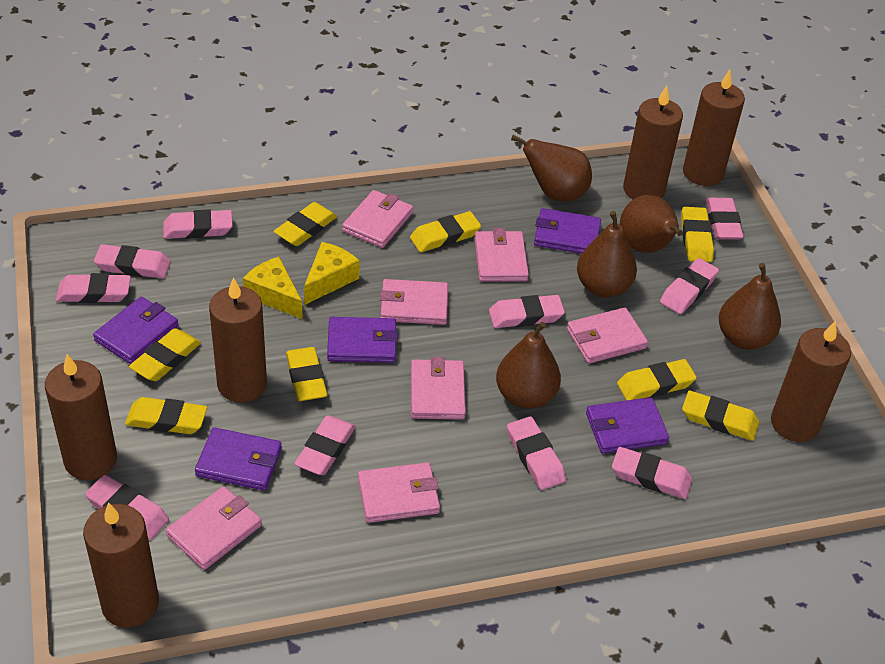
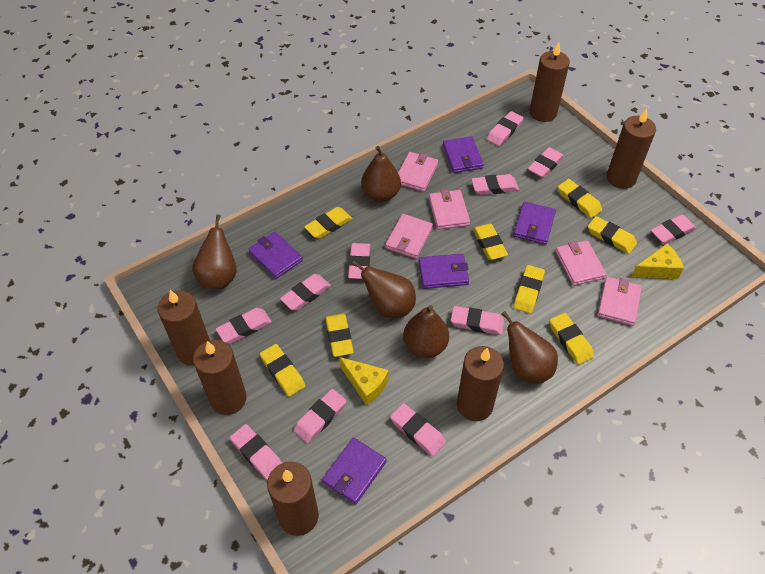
pink eraser: [56,273,131,303] [85,474,169,540] [94,244,171,279] [163,209,233,239] [294,416,356,475] [489,295,565,328] [507,417,566,490] [612,447,692,499] [660,258,719,314] [706,198,744,240] = 10 -> [216,308,272,344] [230,424,282,480] [280,274,331,311] [293,389,346,443] [348,243,370,279] [390,403,446,456] [451,306,504,335] [471,174,519,195] [487,111,524,146] [528,147,564,178] [651,214,696,244] = 11
pink wallet: [166,486,262,570] [342,190,413,248] [358,462,440,523] [380,279,448,325] [411,357,466,420] [475,228,529,282] [567,307,648,364] = 7 -> [385,214,433,259] [398,152,438,192] [429,189,470,230] [555,240,607,286] [597,277,642,326] = 5

